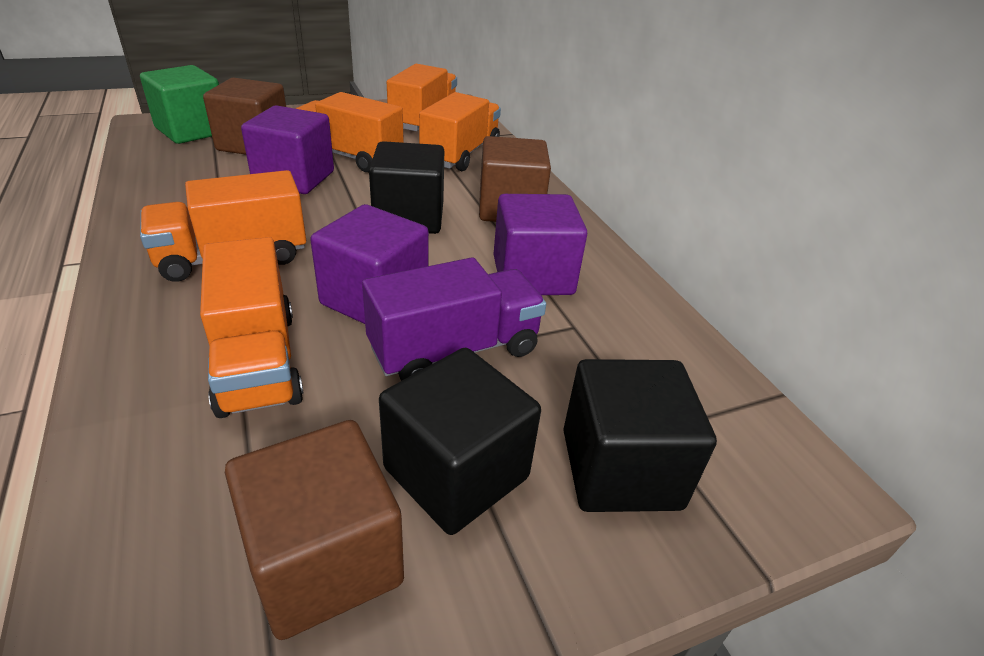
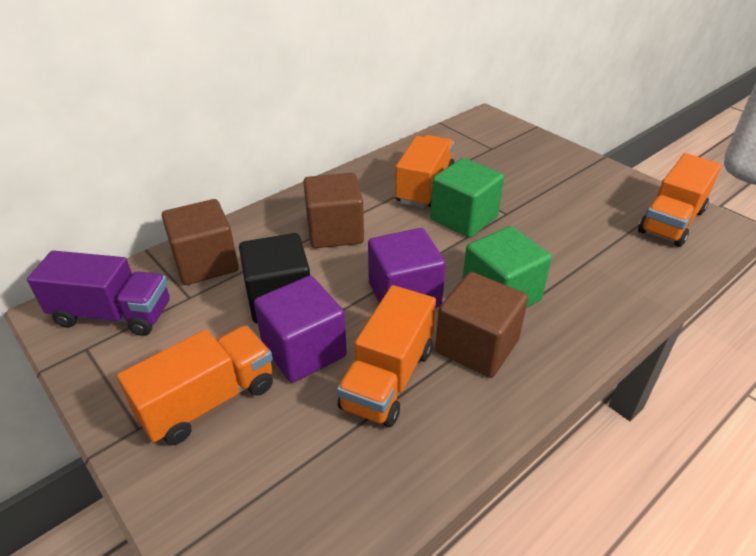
black cube: [369,141,444,234] [379,348,541,535] [563,359,717,512] = 3 -> [239,233,310,323] = 1
green cube: [140,65,219,144] = 1 -> [430,158,504,238] [462,226,552,308] = 2
orange truck: [140,170,306,282] [200,237,303,418] [295,92,404,172] [387,64,457,131] [419,92,501,171] = 5 -> [117,325,273,445] [337,285,436,427] [395,135,454,208] [638,153,722,247] = 4
purple cube: [241,105,334,194] [310,204,429,324] [493,194,587,295] = 3 -> [254,276,347,383] [368,228,446,308] = 2

